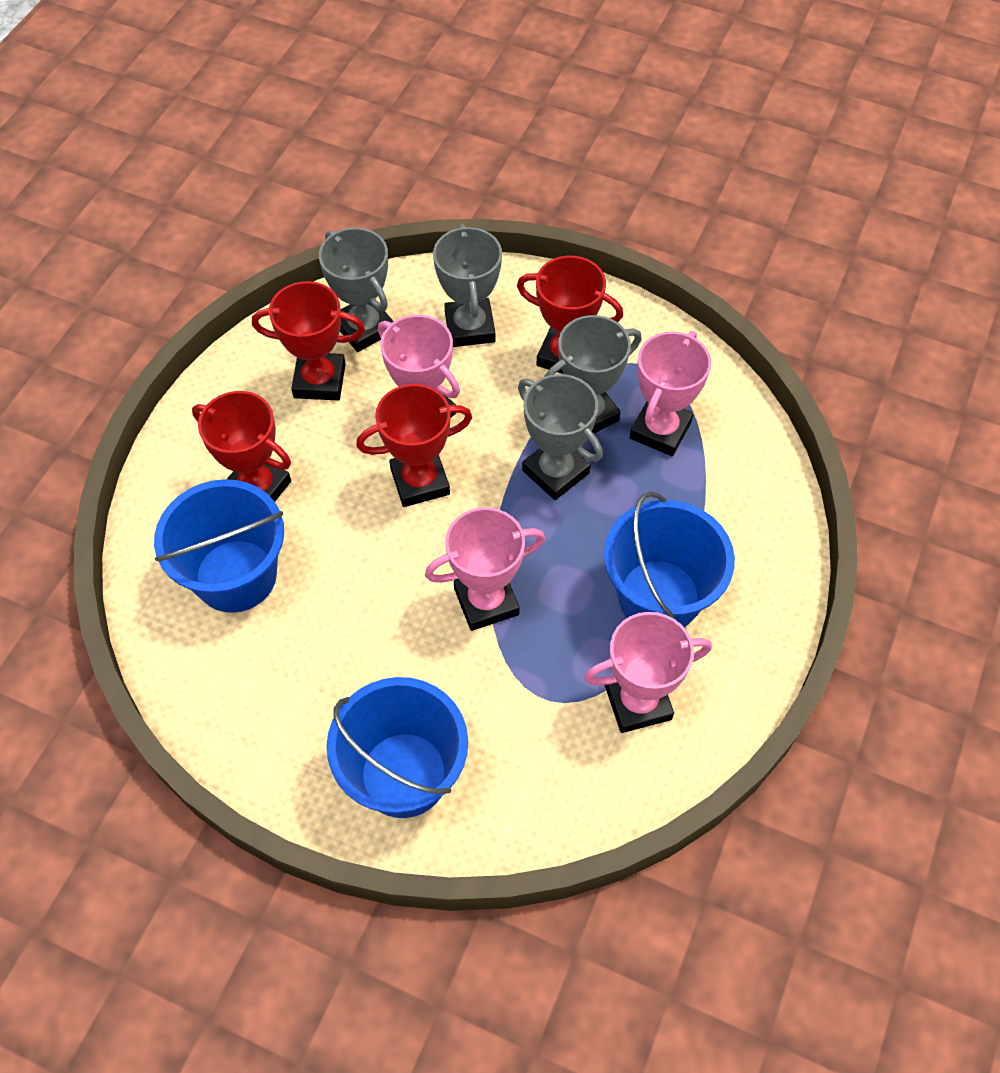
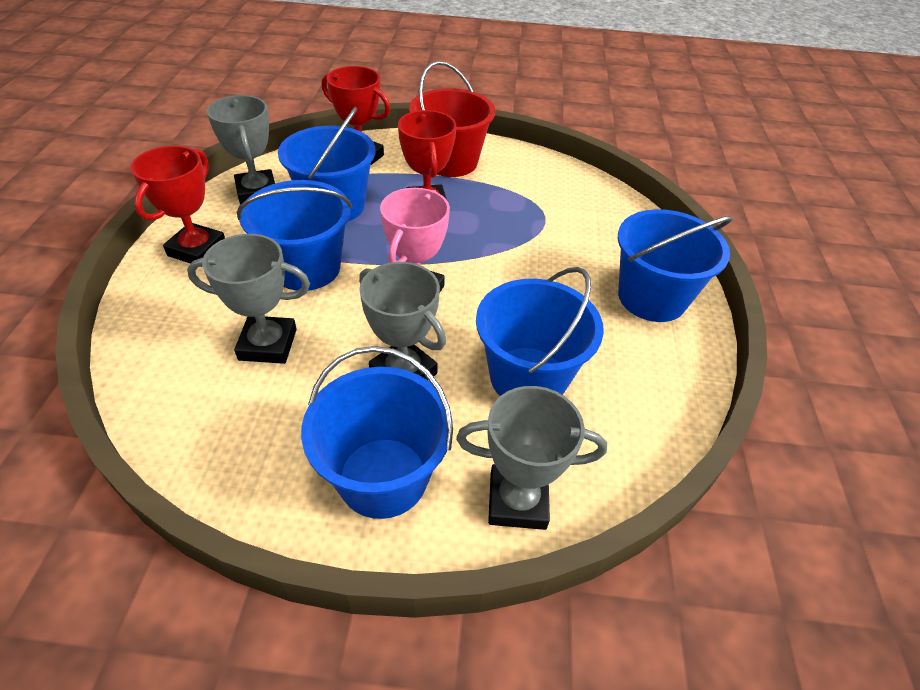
blue bucket: [154,479,284,613] [326,677,468,818] [604,492,735,628] = 3 -> [237,180,352,291] [278,107,375,221] [301,346,453,519] [476,267,604,396] [618,209,733,322] = 5
pink trophy: [378,315,460,418] [425,507,545,631] [584,612,712,733] [629,331,711,456] = 4 -> [380,188,450,292] = 1
red bucket: none = 0 -> [409,61,495,177] = 1
red trophy: [192,391,291,501] [252,281,365,401] [356,384,472,507] [517,256,623,374] = 4 -> [131,146,225,267] [322,66,390,165] [398,110,456,200] = 3

